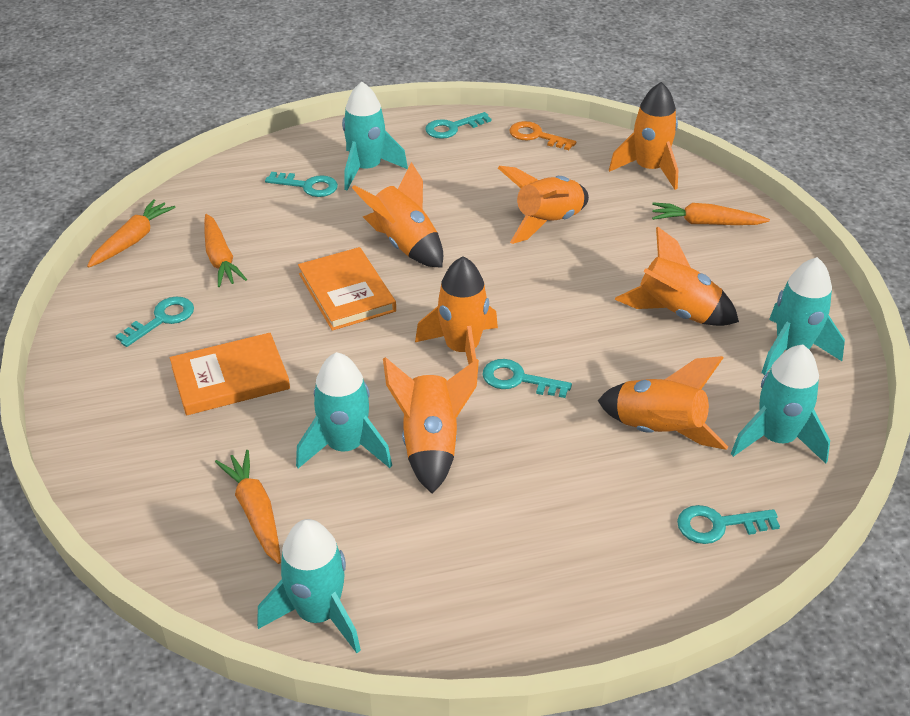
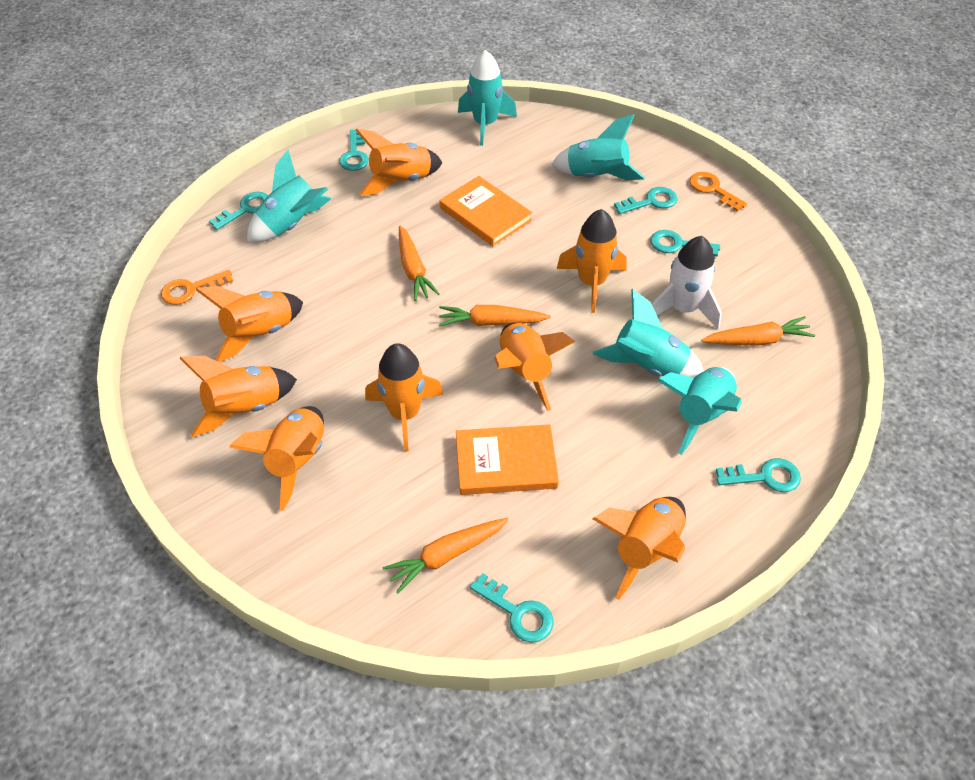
orange key: [509,121,576,150] = 1 -> [161,270,233,305] [689,172,747,211] = 2
orange rocket: [352,162,443,268] [383,357,479,493] [415,256,498,364] [498,166,589,244] [598,356,728,450] [609,82,678,190] [615,226,739,326] = 7 -> [180,356,297,437] [196,286,303,362] [229,406,324,511] [355,129,442,196] [365,343,443,452] [494,323,575,411] [556,209,627,313] [593,497,686,600] = 8
turquoise key: [116,296,194,347] [265,172,338,197] [426,112,491,139] [483,359,572,398] [677,505,780,544] = 5 -> [209,192,268,230] [339,130,369,171] [470,573,553,642] [614,187,677,214] [650,230,720,257] [716,458,801,492] = 6
white rocket: none = 0 -> [652,236,722,329] = 1

